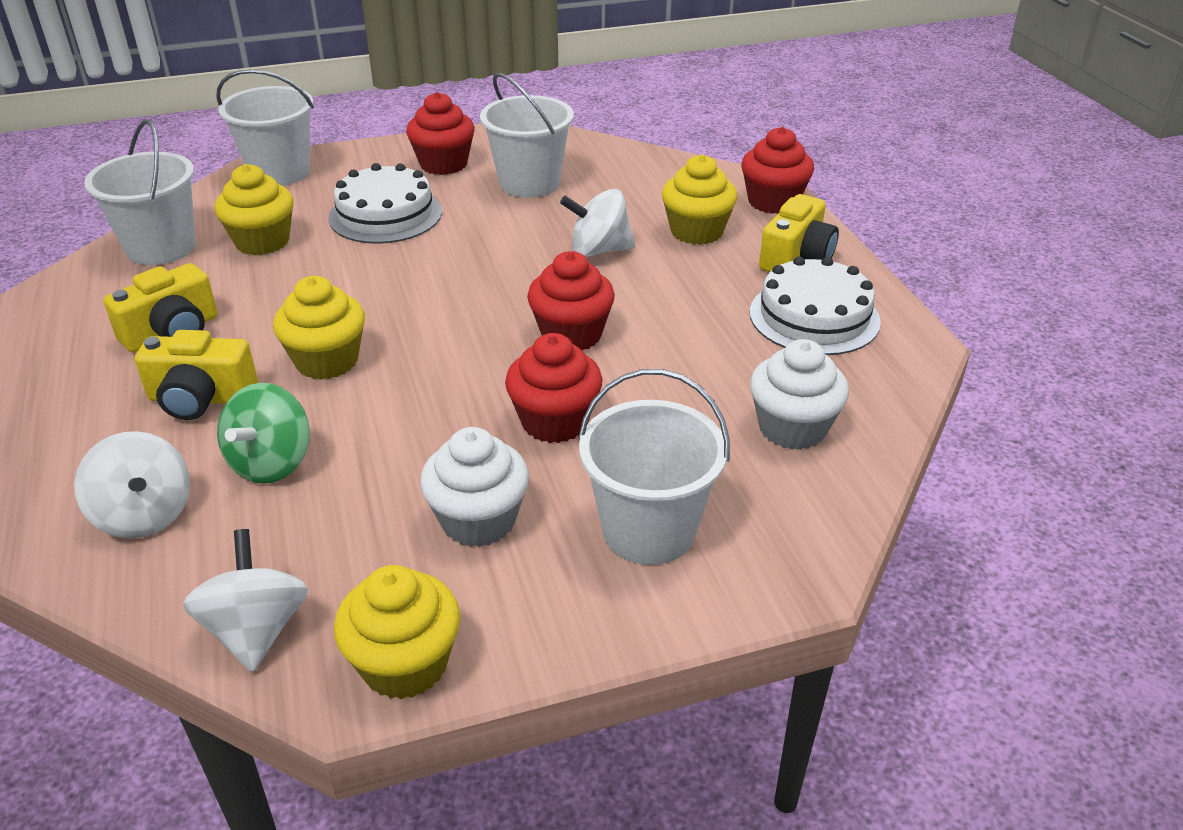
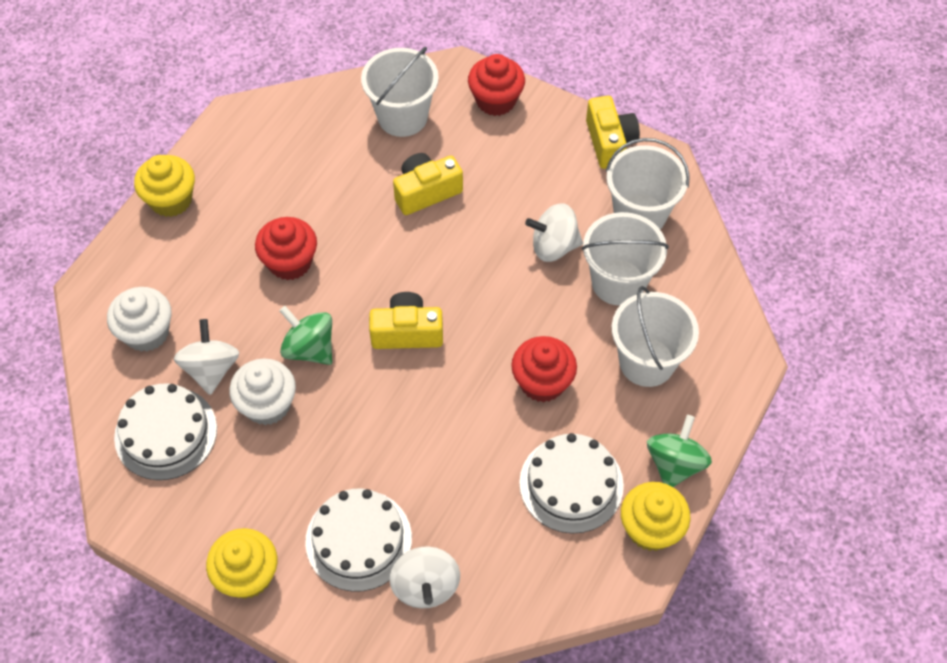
green spinning top: [217,383,310,484] = 1 -> [279,306,332,365] [647,415,712,487] = 2
red cupcake: [406,92,475,175] [505,333,602,443] [527,251,615,351] [741,127,814,214] = 4 -> [255,217,317,280] [468,54,525,116] [511,336,577,402] = 3
white cake: [328,163,442,244] [750,256,881,355] = 2 -> [114,384,217,480] [305,489,412,592] [519,433,624,534] = 3
yellow cupcake: [215,164,293,255] [273,276,365,380] [334,565,460,699] [662,155,738,245] = 4 -> [134,155,195,217] [206,528,278,599] [621,482,691,551] = 3

